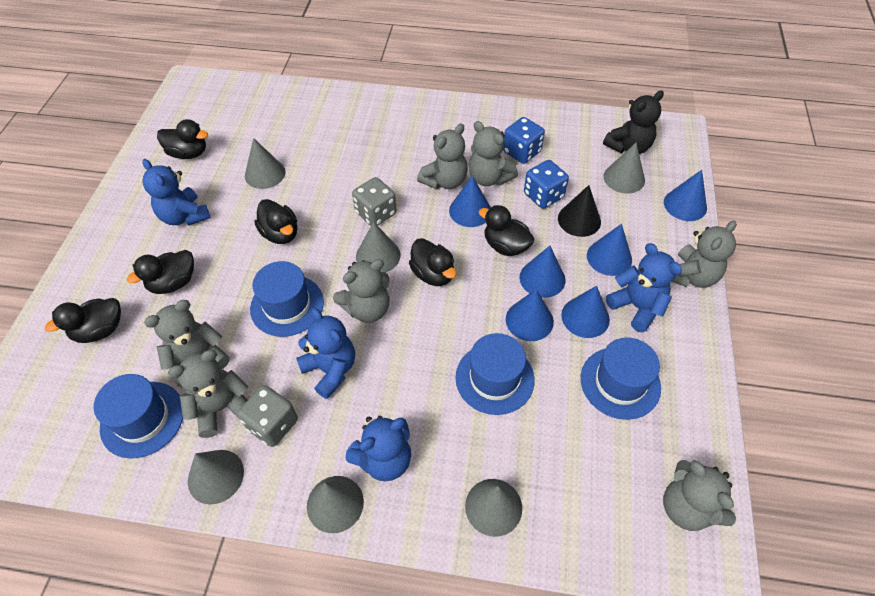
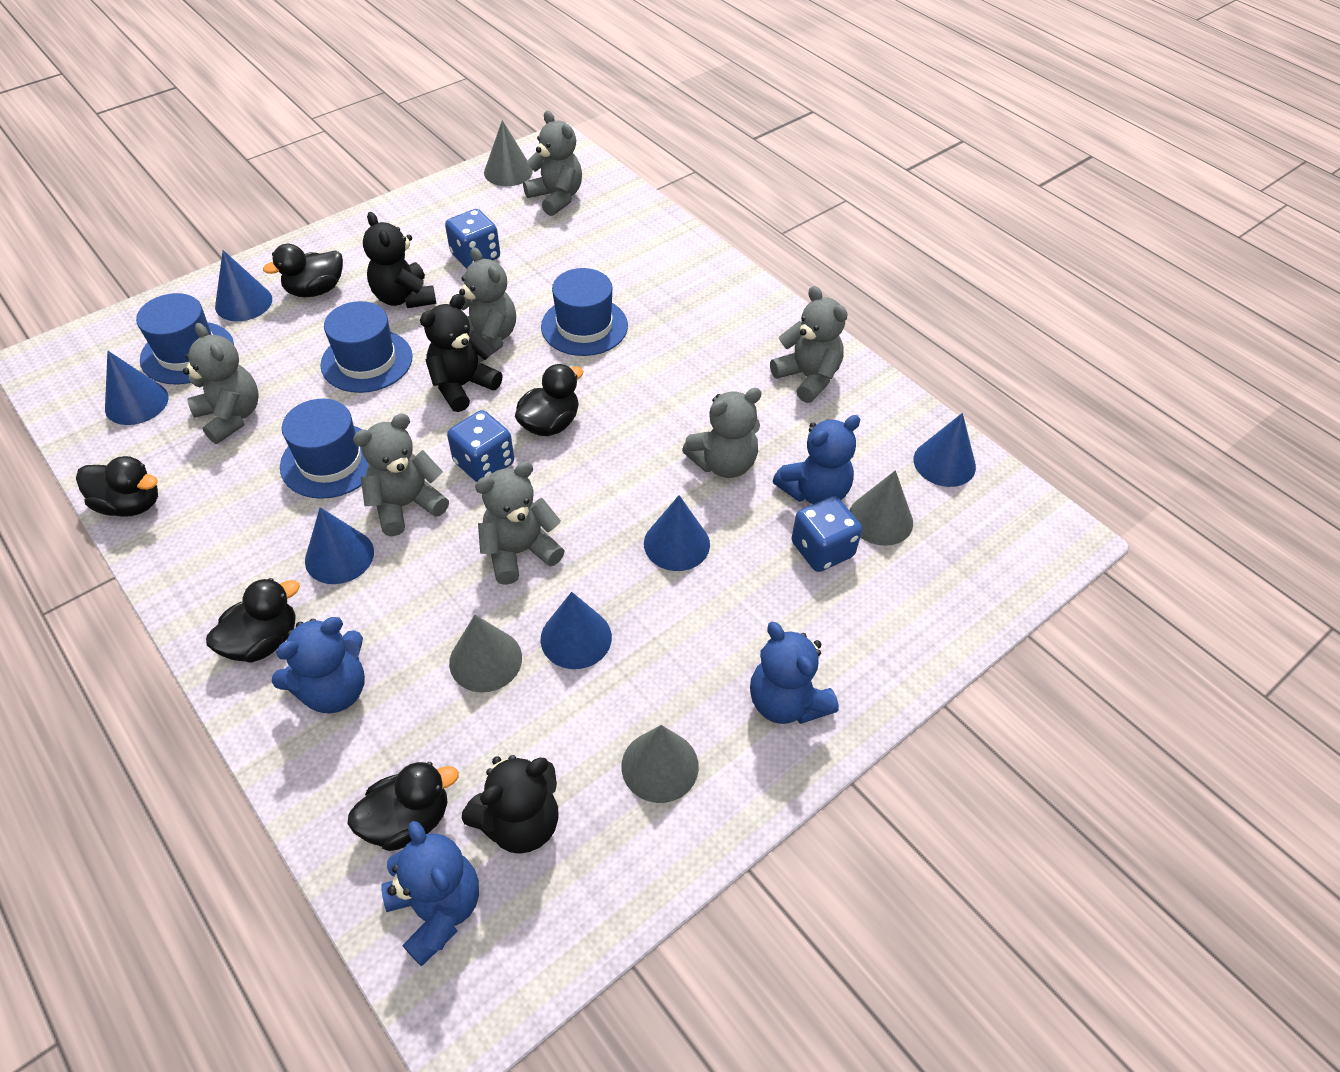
black cone: [558,185,601,237] = 1 -> none = 0
black duck: [45,298,121,343] [127,250,194,294] [157,119,208,159] [254,199,298,244] [409,238,456,286] [478,205,535,256] = 6 -> [76,456,158,517] [206,578,300,663] [263,244,343,297] [348,762,459,851] [515,364,583,436] = 5
black teddy bear: [603,90,664,154] = 1 -> [363,212,436,308] [420,294,503,412] [461,755,559,854] = 3
blue dice: [503,117,545,164] [524,160,569,209] = 2 -> [445,209,500,268] [447,410,514,482] [792,496,862,572] = 3
grey cone: [188,450,244,505] [245,138,286,189] [307,476,364,533] [356,222,400,273] [465,479,522,537] [604,143,645,194] = 6 -> [449,615,522,692] [484,120,533,186] [622,725,699,803] [849,470,913,546] = 4
grey dice: [237,385,298,447] [352,177,397,226] = 2 -> none = 0

